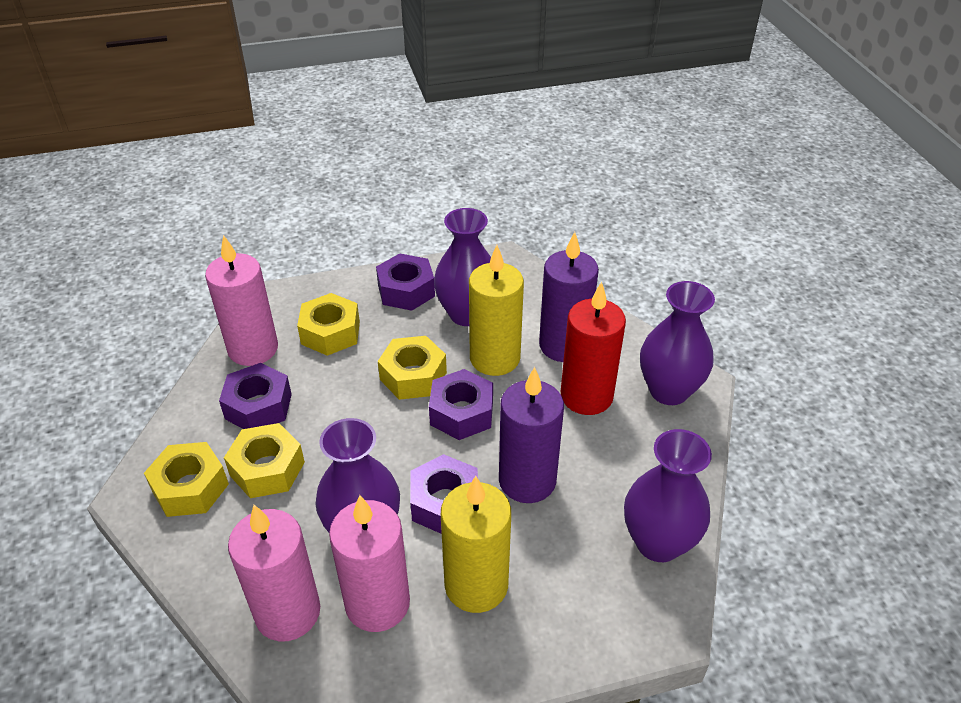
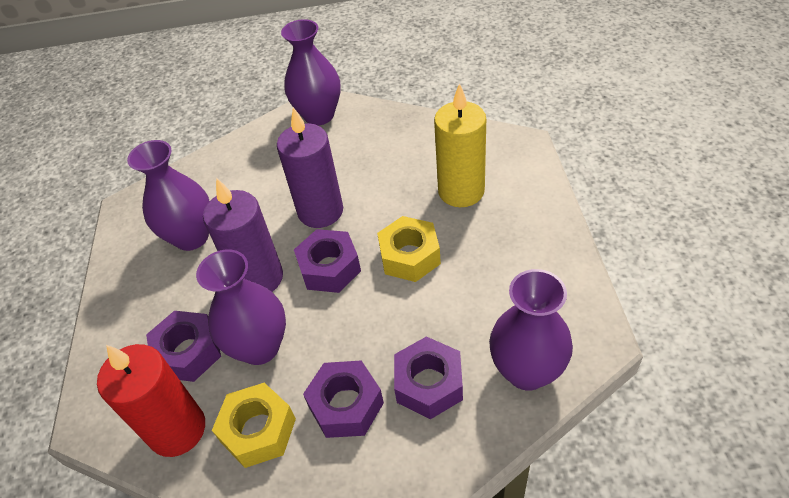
pink candle: [205,235,278,366] [228,505,320,641] [329,495,410,632] = 3 -> none = 0
yellow candle: [441,476,511,613] [469,245,524,376] = 2 -> [434,83,486,207] = 1
yellow nut: [144,442,229,517] [224,423,305,498] [297,293,360,356] [378,336,447,400] = 4 -> [212,383,296,468] [377,216,441,282] = 2

